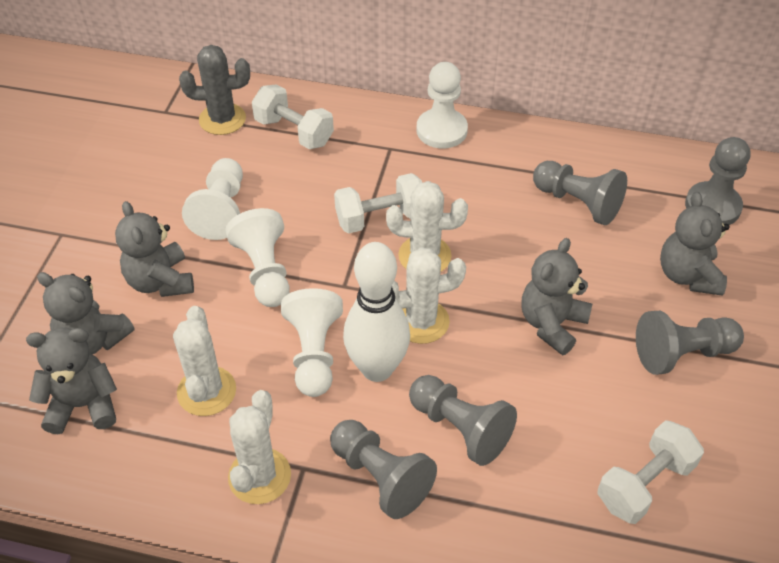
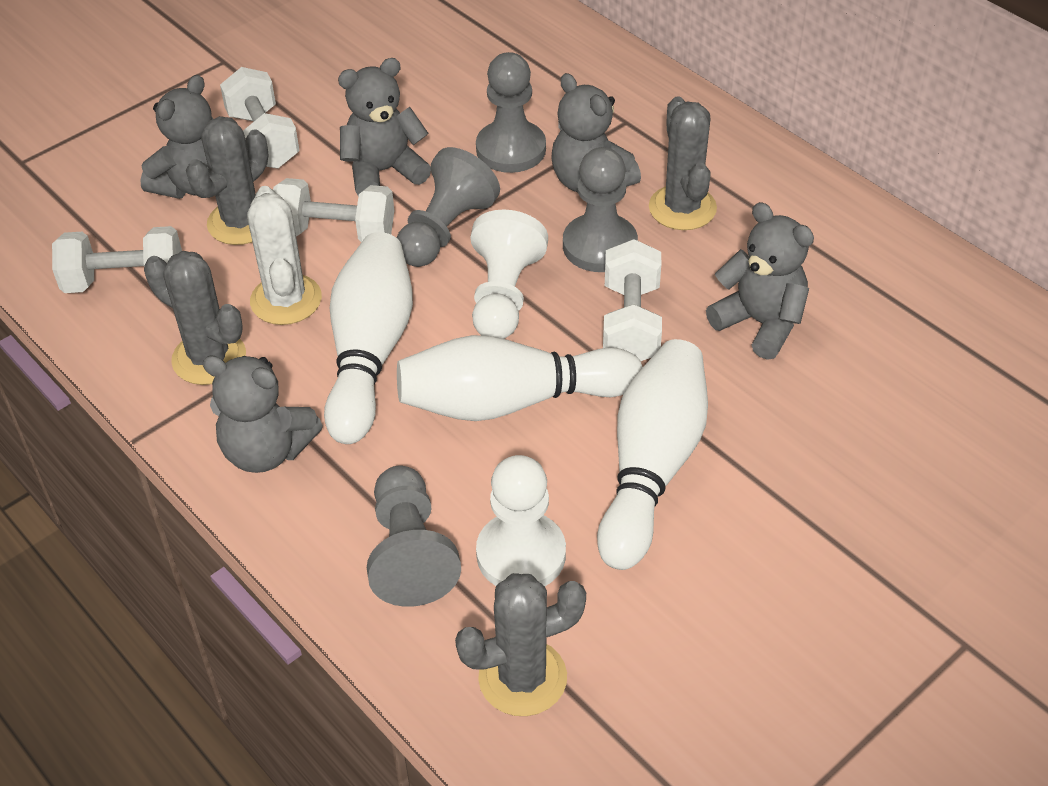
grey cactus: [179,45,250,135] = 1 -> [144,251,246,385] [186,116,269,245] [455,573,586,716] [649,96,717,230] = 4
grey pawn: [330,420,437,519] [409,375,517,466] [533,161,627,225] [636,311,744,375] [685,137,751,225] = 5 -> [367,466,461,607] [397,147,500,267] [476,52,546,173] [563,147,638,272] = 4
white bowling pin: [343,242,410,382] = 1 -> [324,232,413,444] [397,335,643,421] [597,339,708,570] = 3
white cactus: [173,306,236,416] [228,390,291,504] [386,181,468,272] [392,247,466,344] = 4 -> [247,186,322,325] = 1
white dumbbell: [252,84,334,149] [334,173,422,233] [598,420,704,524] = 3 -> [52,226,182,293] [220,67,300,169] [273,178,394,242] [603,239,662,361] = 4
white pawn: [182,158,243,240] [225,208,290,307] [281,288,343,397] [417,62,468,148] = 4 -> [470,210,548,339] [476,455,566,586] = 2

